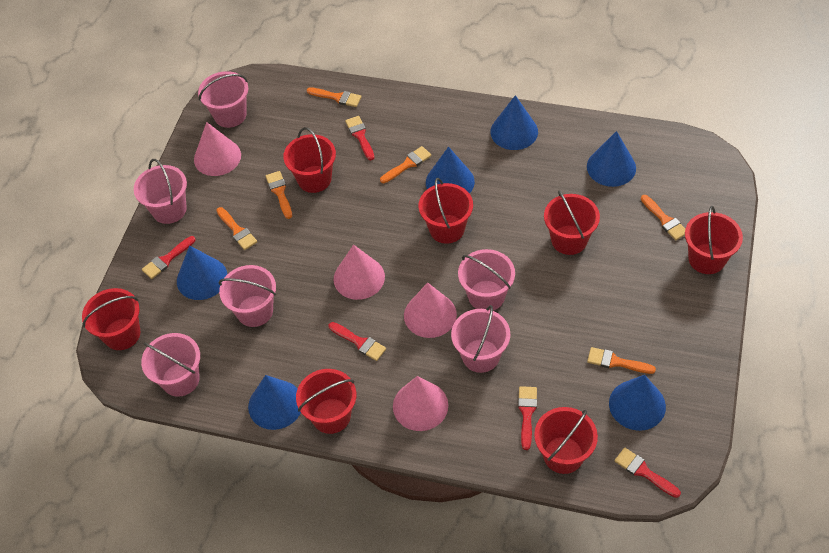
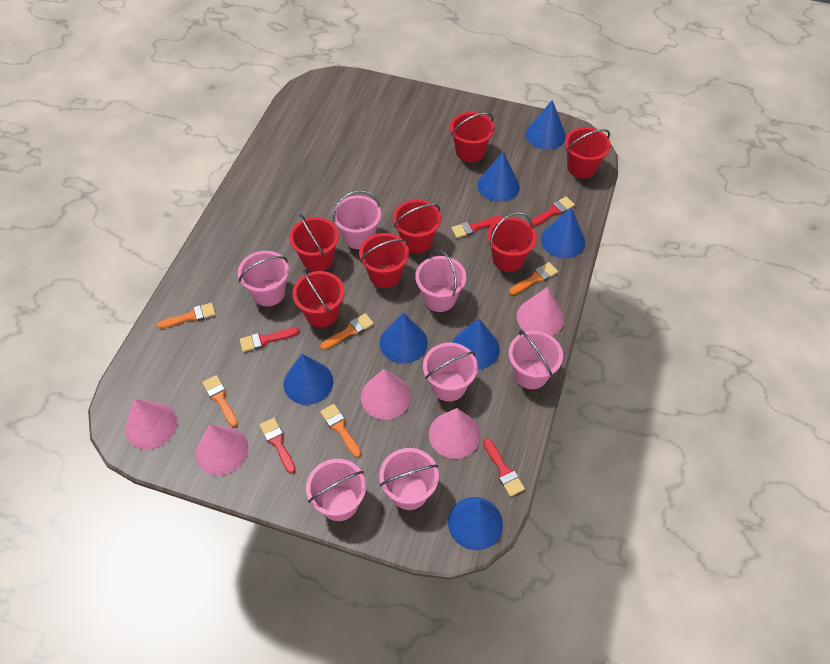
blue cone: [177,245,227,300] [248,375,301,430] [426,147,475,194] [490,95,538,150] [587,131,636,187] [609,375,666,431] = 6 -> [283,354,333,405] [380,313,428,364] [448,497,503,550] [452,319,500,369] [477,152,520,202] [526,100,566,150] [541,208,585,258] = 7
orange brush: [216,207,257,250] [266,171,292,219] [307,87,361,107] [380,146,432,183] [587,347,656,374] [641,195,685,240] = 6 -> [157,303,216,329] [202,375,238,427] [320,313,374,350] [320,404,361,457] [509,262,558,295] = 5
pink bucket: [134,159,187,224] [141,333,200,397] [198,71,248,128] [219,265,276,327] [451,305,510,373] [458,249,515,311] = 6 -> [238,251,289,306] [306,459,366,521] [333,190,381,249] [379,448,439,510] [415,250,466,312] [423,343,478,401] [508,330,563,389] = 7
pink cone: [194,122,241,176] [334,245,385,300] [393,376,448,431] [404,283,457,338] = 4 -> [125,399,177,449] [196,425,249,475] [361,369,411,420] [429,408,480,459] [517,287,564,336] = 5

